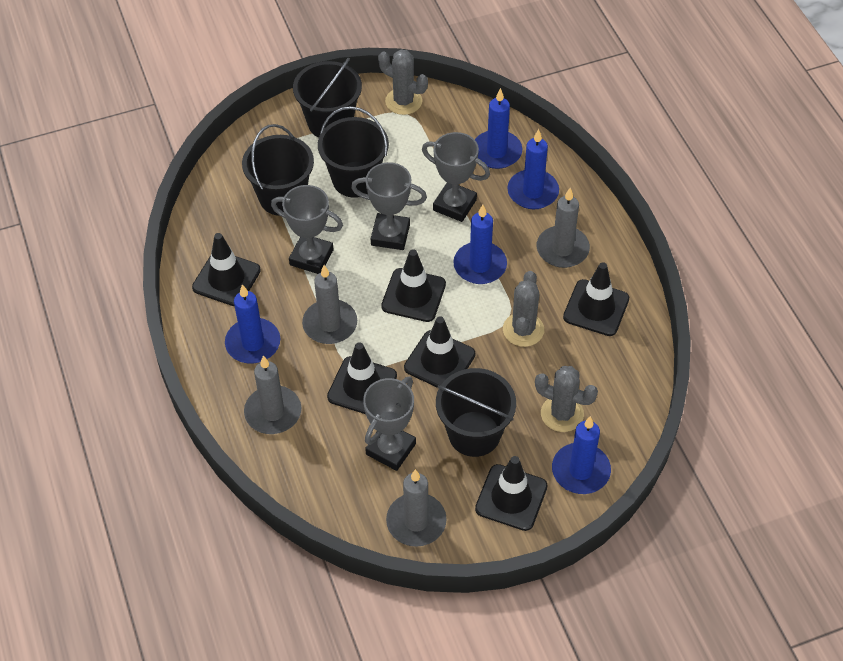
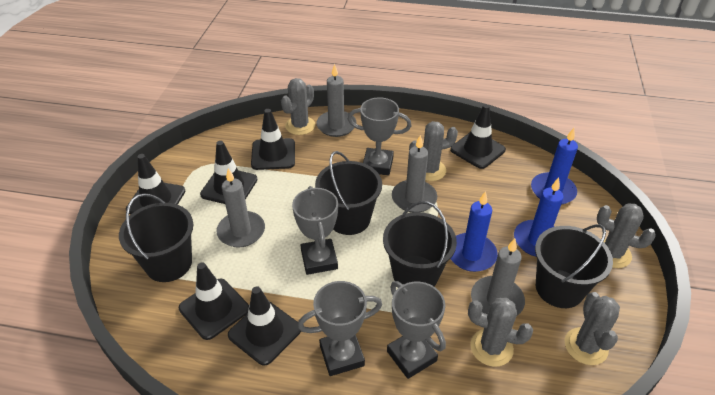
blue candle: [225,284,280,364] [453,205,507,284] [475,88,522,169] [507,129,559,209] [552,416,611,494] = 5 -> [450,191,498,272] [514,178,564,257] [531,128,578,205] = 3
grey cactus: [378,50,428,115] [503,271,544,347] [535,366,598,432] = 3 -> [281,78,315,135] [409,121,458,181] [468,298,533,367] [565,292,620,365] [597,203,656,268] = 5

